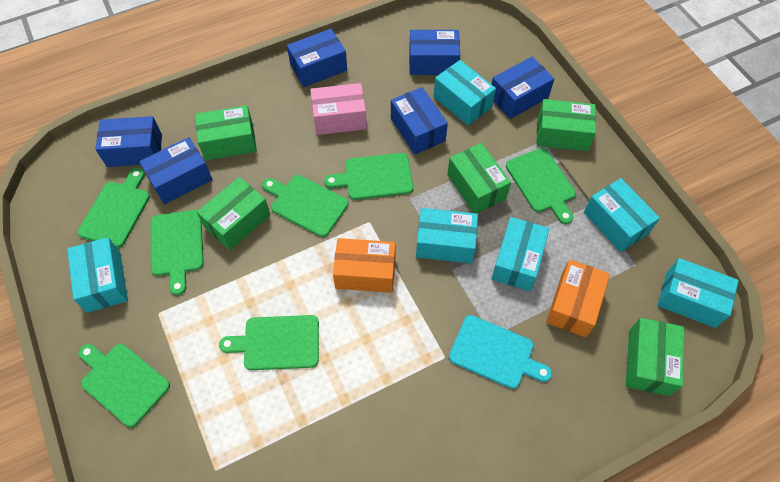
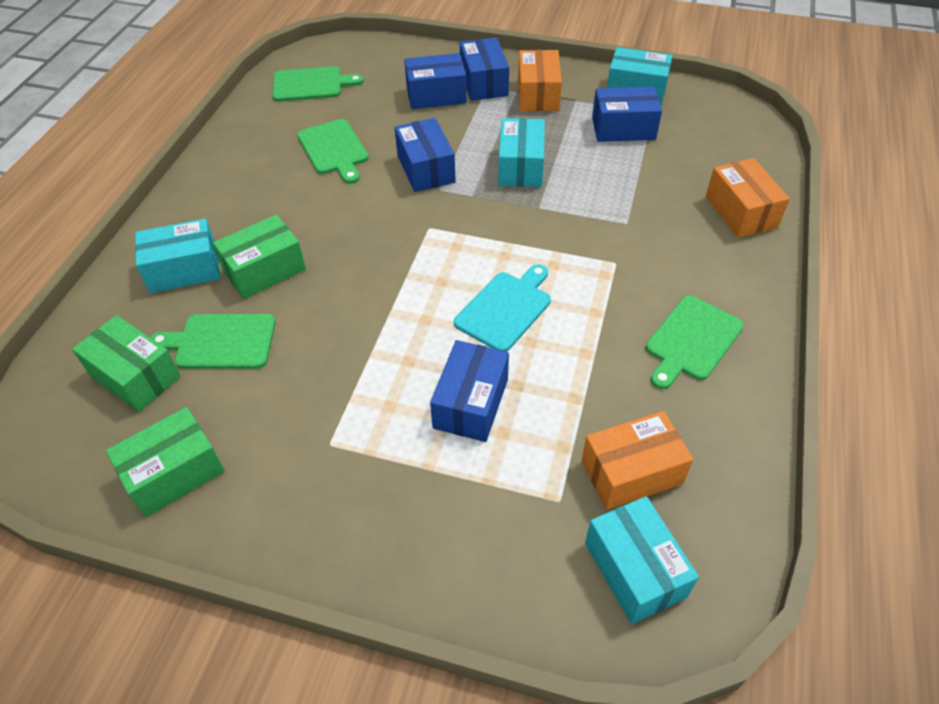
blue box: [95,116,162,167] [139,137,212,204] [287,29,347,87] [391,87,448,155] [409,30,460,75] [492,57,554,119] = 6 -> [394,118,456,192] [404,53,467,109] [430,340,509,442] [460,37,509,101] [592,86,662,142] = 5
green box: [195,105,257,160] [197,177,270,250] [447,143,511,213] [536,99,596,151] [626,318,684,396] = 5 -> [72,315,181,412] [106,407,225,517] [213,215,306,299] = 3
green cutting board: [77,168,150,248] [78,344,170,427] [150,210,204,295] [219,315,319,370] [262,175,349,237] [324,153,413,200] [506,148,576,224] = 7 -> [151,314,276,369] [273,66,364,102] [297,119,369,184] [646,295,744,389] = 4
orange box: [333,238,396,293] [546,260,610,337] = 2 -> [518,50,562,111] [581,411,694,510] [706,158,790,238] = 3
pink box: [310,83,367,135] = 1 -> none = 0
turquoise box: [67,237,128,313] [416,208,478,263] [433,60,496,125] [491,217,550,291] [584,178,660,252] [657,258,739,328] = 6 -> [135,219,220,293] [498,118,545,187] [585,496,699,624] [607,47,673,105] = 4

